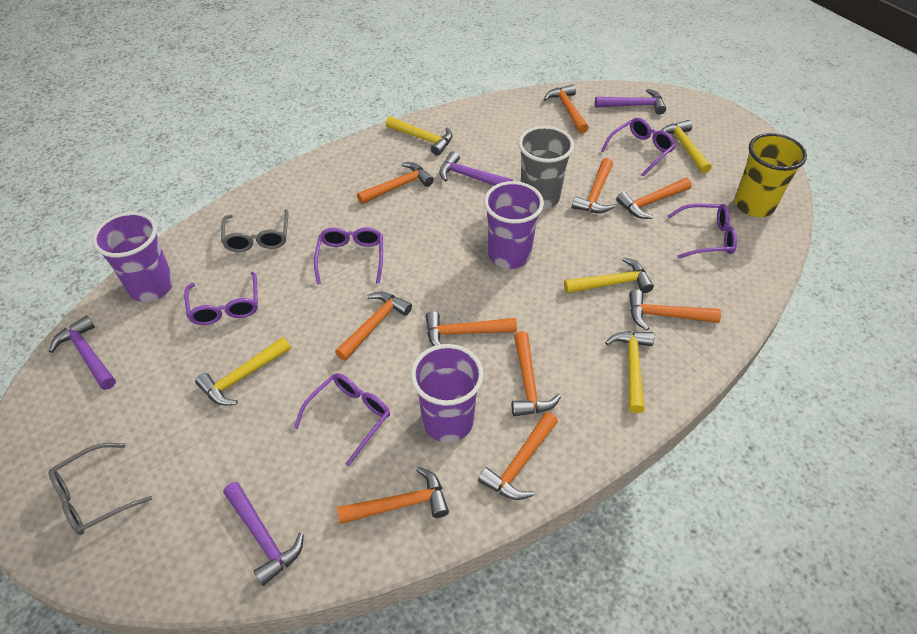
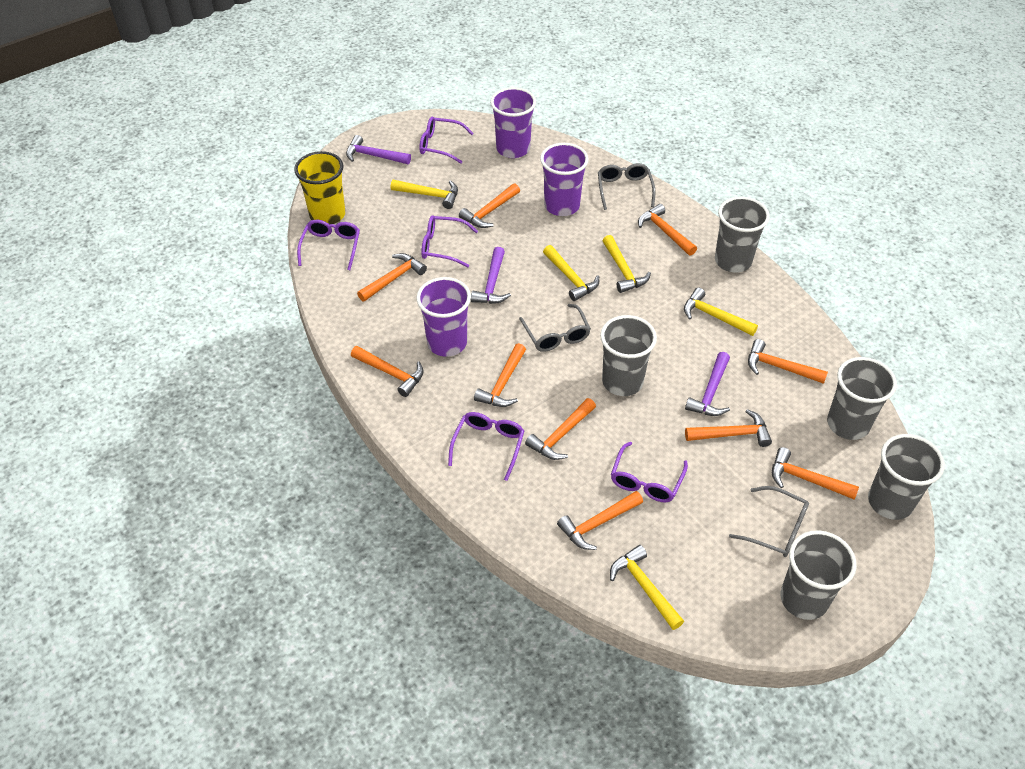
grey cup: [518,126,574,209] = 1 -> [600,315,657,396] [715,197,770,273] [781,530,857,620] [827,357,897,440] [868,434,945,520] = 5
grey glasses: [49,443,152,535] [221,209,289,252] = 2 -> [519,304,591,352] [598,163,655,210] [729,486,809,557] = 3
purple hammer: [49,315,116,390] [223,482,304,586] [439,151,513,186] [595,89,666,115] = 4 -> [346,135,411,164] [471,247,511,304] [685,352,730,416] = 3

